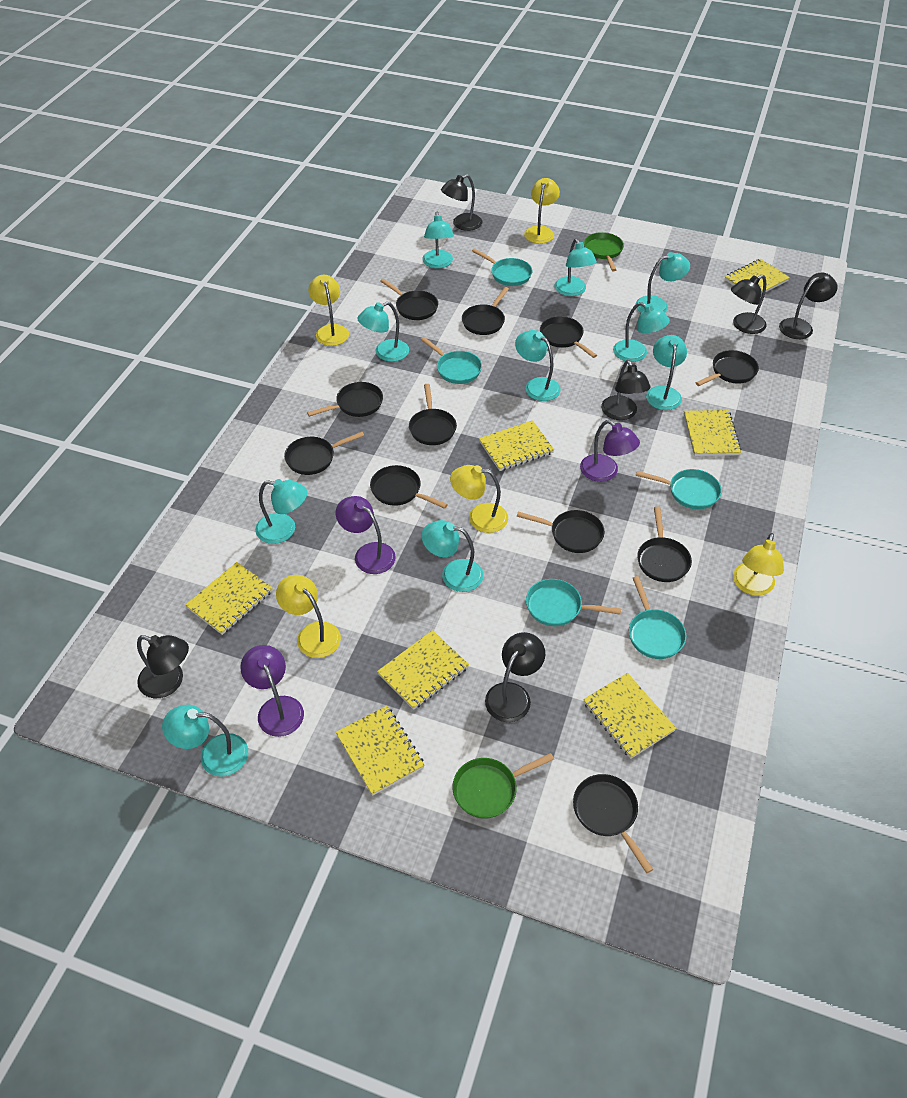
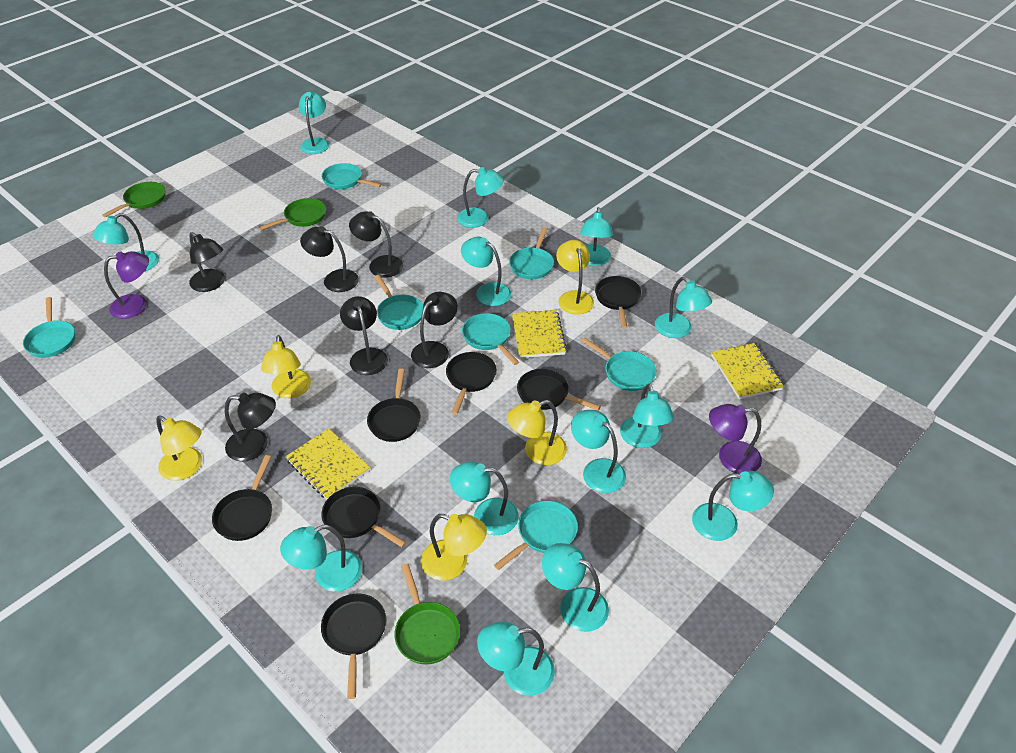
black pan: [284,432,364,475] [307,382,383,417] [370,465,448,509] [380,278,438,320] [409,384,457,445] [462,287,509,335] [517,510,605,553] [540,316,597,358] [573,774,653,873] [637,507,692,582] [696,350,759,386] = 11 -> [212,455,272,541] [321,594,386,699] [322,487,407,548] [367,369,421,442] [446,352,497,414] [517,369,601,411] [595,276,642,329] = 7
green pan: [453,753,554,819] [584,232,624,271] = 2 -> [102,182,166,218] [259,198,326,230] [394,564,460,665] = 3
purple lamp: [240,645,304,737] [336,496,396,574] [580,420,640,482] = 3 -> [104,251,149,319] [709,404,762,474] = 2
turquoise lamp: [162,705,248,777] [255,479,307,544] [357,302,409,362] [421,520,484,592] [422,212,454,268] [515,330,561,401] [555,239,597,296] [613,302,670,362] [635,252,690,313] [646,335,687,410] = 10 -> [92,213,159,271] [280,525,362,592] [299,92,329,154] [450,461,519,535] [457,167,504,228] [461,237,511,306] [477,622,555,696] [542,543,609,632] [571,410,626,493] [580,207,613,266] [620,384,674,448] [655,277,712,338] [692,471,774,541] = 13
turquoise pan: [420,337,482,384] [472,248,532,286] [526,579,621,626] [629,576,686,659] [636,469,722,509] = 5 -> [23,297,75,358] [321,163,382,189] [375,275,423,330] [462,313,519,365] [494,501,578,570] [509,227,554,279] [581,337,656,391] = 7
yellow notebook: [185,562,273,635] [336,706,425,796] [377,630,469,710] [479,420,554,471] [583,673,676,759] [684,410,741,456] [724,259,790,294] = 7 -> [285,428,370,500] [512,310,567,358] [711,343,784,399] = 3

